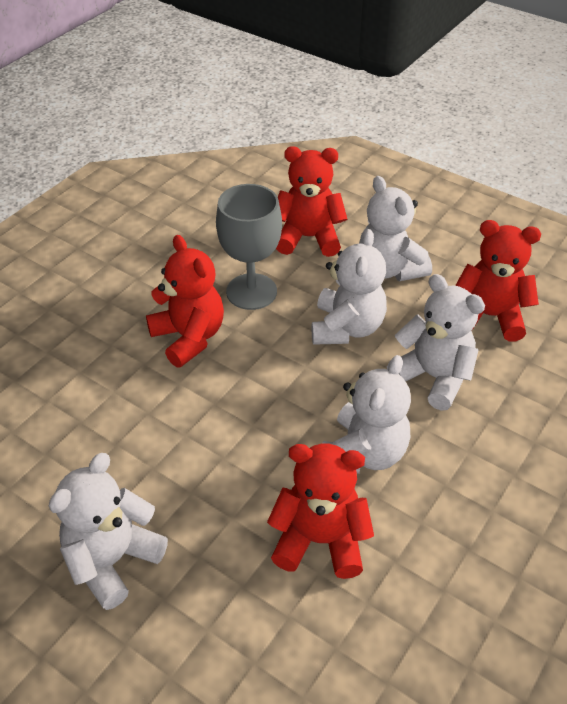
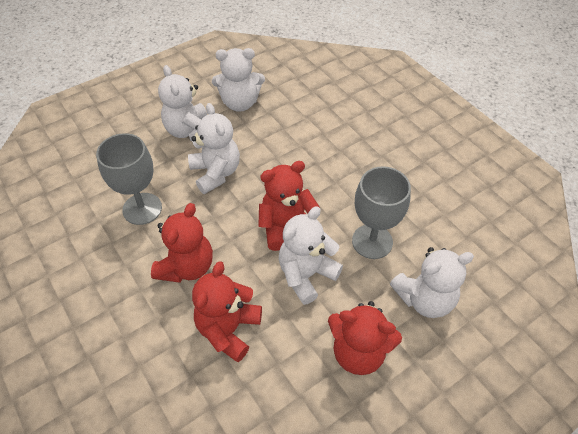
grey goblet: [216,184,282,310] = 1 -> [96,133,162,225] [352,166,411,259] = 2

